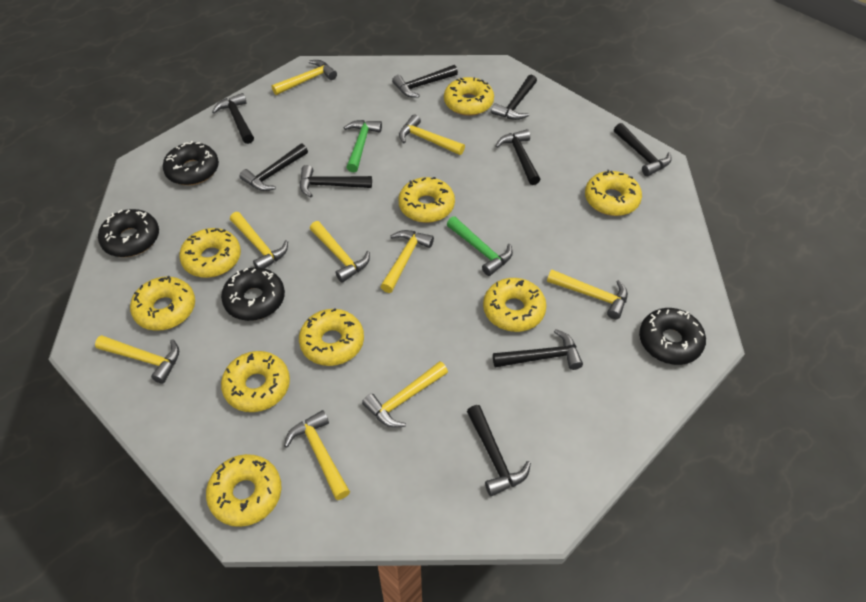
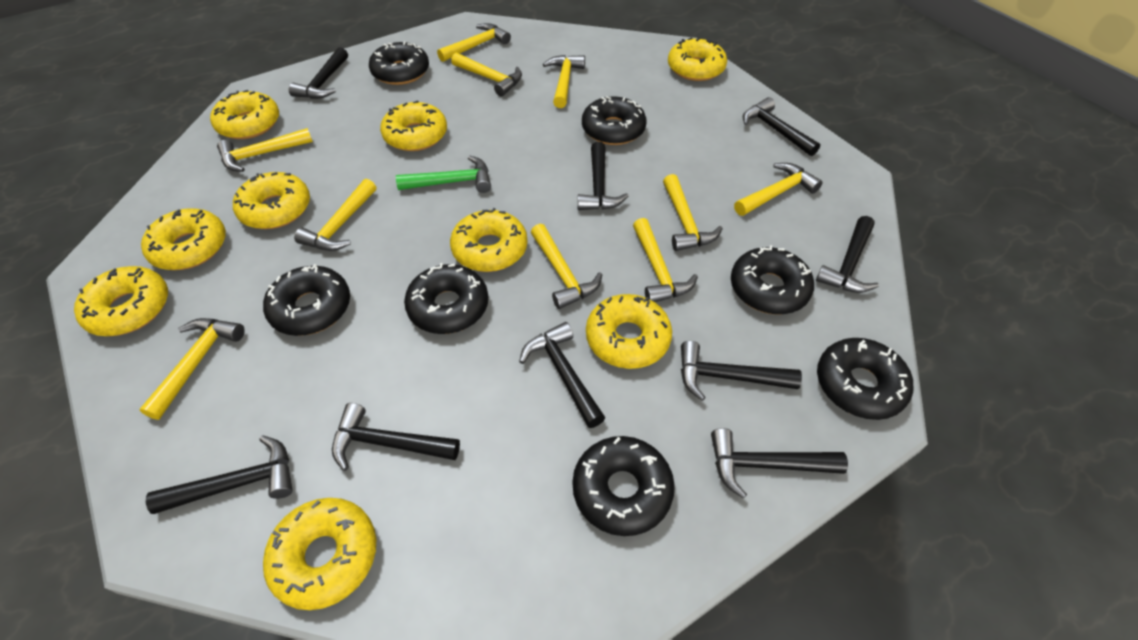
black donut: [98,209,159,257] [163,141,219,185] [221,267,285,321] [639,308,706,365] = 4 -> [263,264,350,336] [369,42,429,85] [404,263,488,334] [572,436,675,536] [582,96,646,145] [731,245,814,314] [817,338,913,420] = 7
green hammer: [344,120,382,173] [447,216,513,276] = 2 -> [396,155,491,193] = 1
yellow hammer: [95,335,179,384] [230,212,288,268] [271,60,337,95] [284,410,350,500] [310,221,370,283] [362,361,448,428] [380,230,434,293] [399,115,465,155] [547,270,628,319] = 9 -> [139,318,245,420] [217,128,313,172] [294,179,376,251] [437,23,511,62] [451,53,522,96] [531,224,602,309] [543,55,585,108] [633,218,698,302] [663,174,723,251] [734,163,823,216] = 10

